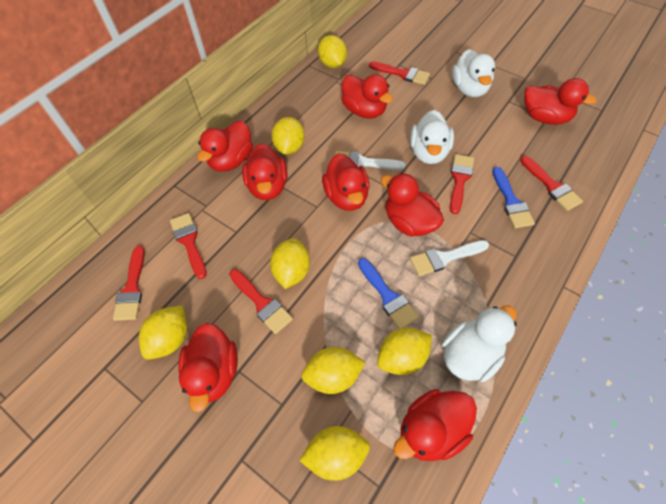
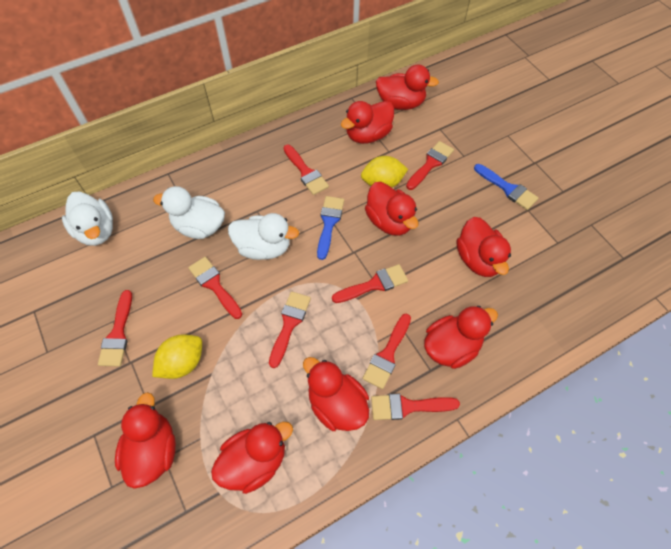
red brush: [113,246,145,321] [170,213,207,279] [229,269,293,334] [369,62,430,85] [450,154,474,214] [520,156,583,211] = 6 -> [98,290,132,367] [188,257,242,319] [269,292,311,368] [283,145,329,195] [332,264,408,303] [363,313,411,389] [371,394,460,420] [406,141,454,190] = 8
white brush: [335,151,405,170] [410,240,489,276] = 2 -> none = 0
yellow lemon: [139,305,187,360] [270,238,310,289] [271,117,305,154] [299,426,370,481] [301,347,366,394] [318,35,347,68] [377,328,432,375] = 7 -> [152,334,202,379] [361,156,408,188] = 2

